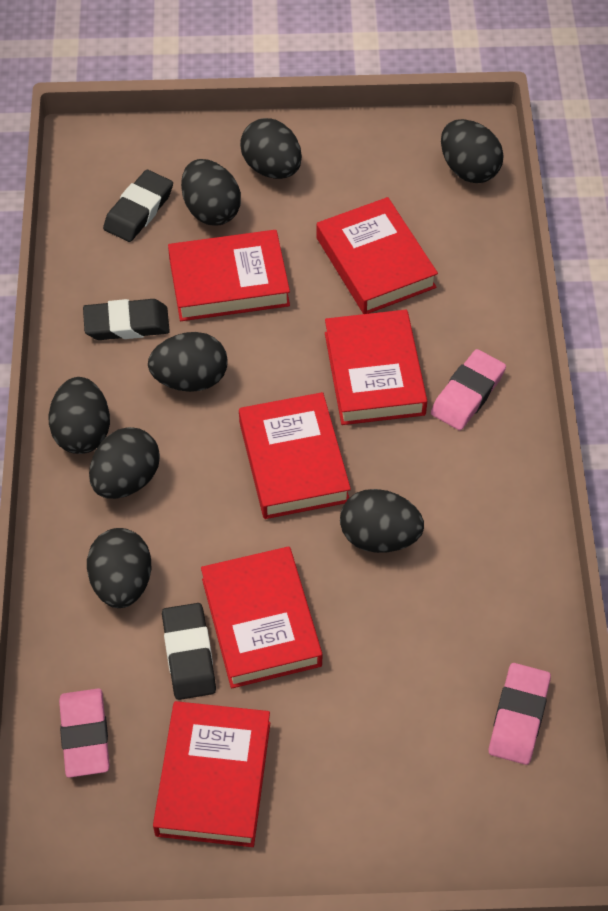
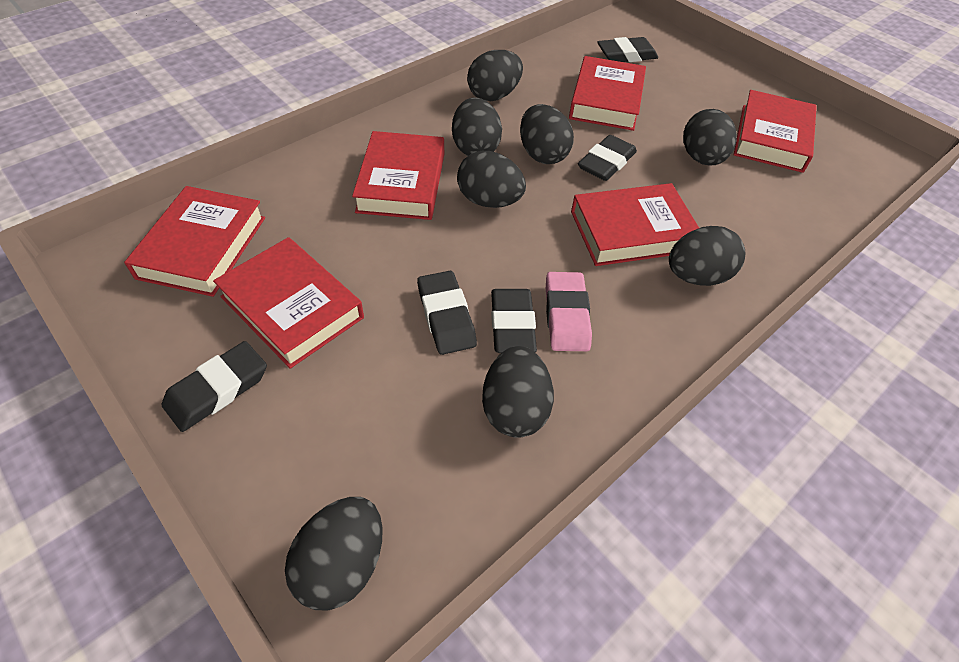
black eraser: [83,299,170,340] [103,170,173,242] [162,603,216,700] = 3 -> [162,341,267,432] [417,271,477,355] [491,289,537,353] [578,135,637,181] [597,37,658,62] = 5
pink eraser: [59,688,110,778] [431,349,506,430] [489,663,551,765] = 3 -> [546,272,592,351] = 1

